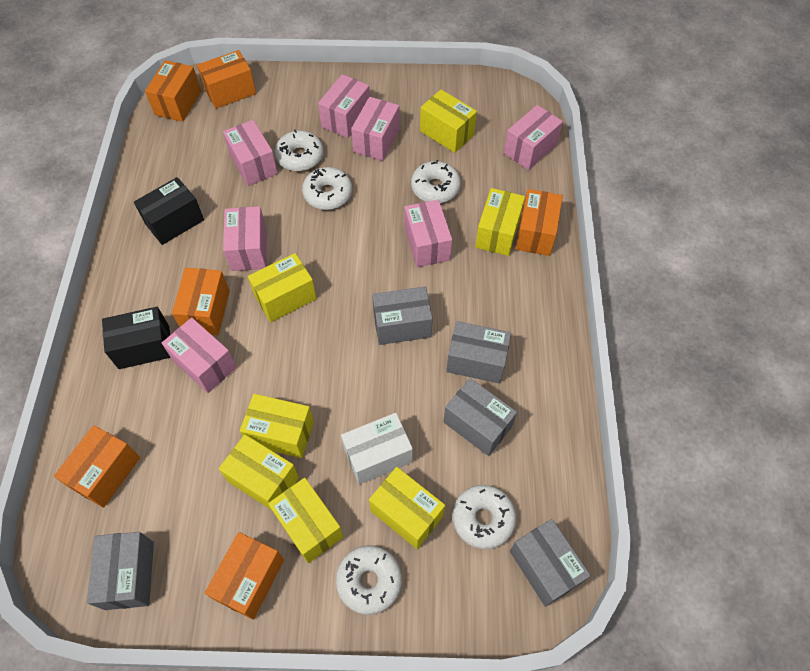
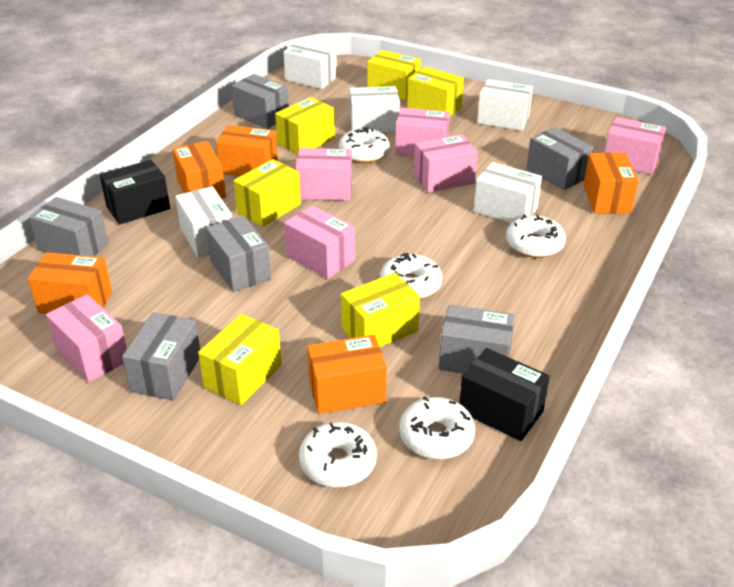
grey box: [87,532,154,610] [372,287,433,345] [443,378,517,456] [446,321,511,383] [510,519,591,607] = 5 -> [29,197,108,257] [122,312,200,401] [206,216,271,292] [231,74,289,129] [439,305,515,374] [526,127,593,190] = 6
orange box: [54,425,140,508] [145,60,201,122] [172,268,230,335] [197,50,256,109] [205,532,284,620] [515,189,563,256] = 6 -> [28,252,112,314] [172,141,226,199] [216,125,278,176] [307,335,387,414] [583,152,639,214] = 5
pink box: [162,318,237,393] [223,120,278,186] [223,206,267,271] [318,74,370,138] [351,97,400,161] [405,200,452,267] [504,105,563,170] = 7 -> [46,294,127,382] [284,205,355,279] [296,148,352,201] [395,108,450,157] [414,134,478,193] [604,117,666,175] = 6
white box: [341,413,413,485] = 1 -> [175,186,232,258] [283,40,337,89] [350,86,400,133] [474,162,542,223] [477,79,533,131] = 5
yellow box: [219,434,299,510] [240,394,314,458] [248,253,317,322] [268,478,343,563] [369,467,445,549] [420,90,477,153] [475,188,525,256] = 7 -> [198,314,282,405] [234,159,301,227] [275,97,335,155] [341,273,420,347] [367,50,421,100] [407,67,464,117] = 6

